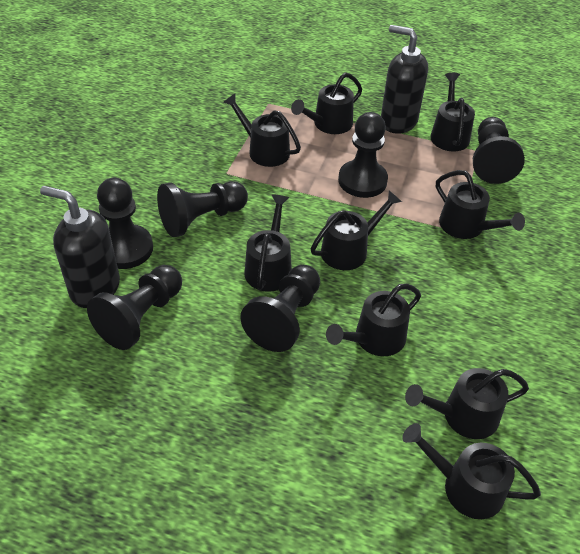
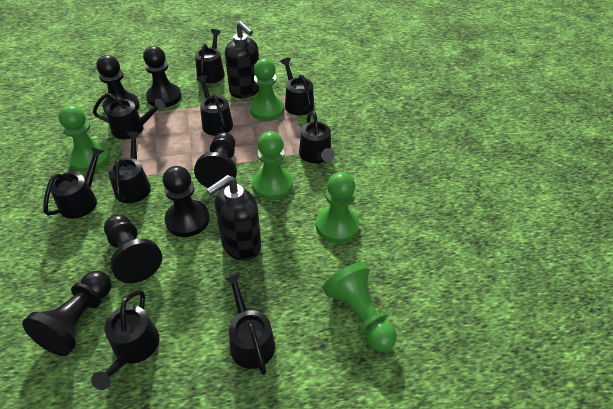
green pawn: none = 0 -> [58,105,110,172] [249,58,284,121] [252,131,293,200] [316,172,359,243] [323,262,397,352] = 5

